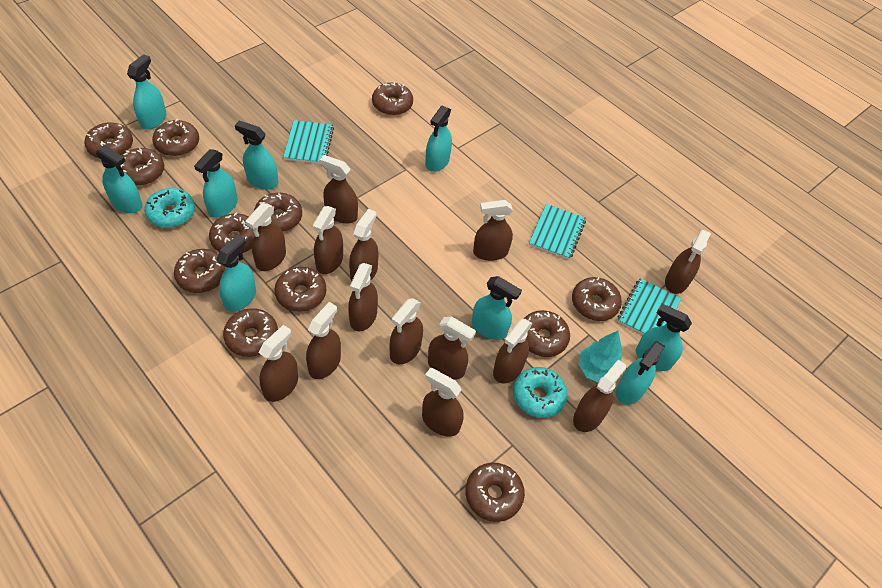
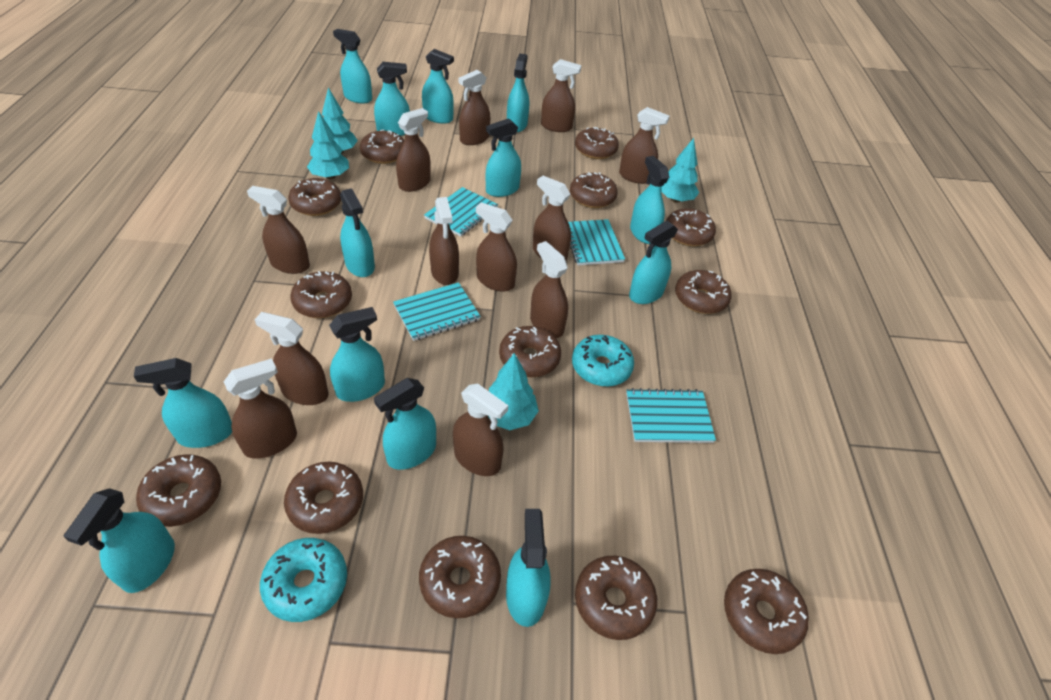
brown donut: [84,123,133,158] [121,148,164,186] [152,119,199,156] [174,249,225,293] [209,213,255,253] [223,308,278,357] [254,193,302,232] [274,267,326,312] [372,82,413,115] [465,463,525,522] [524,310,570,357] [572,277,622,321] = 12 -> [136,454,221,527] [284,462,363,534] [288,178,341,216] [290,271,352,318] [360,130,404,164] [419,536,501,618] [499,326,561,377] [570,172,618,208] [575,127,619,159] [575,556,657,640] [666,208,716,246] [675,270,732,314] [724,569,809,654] = 13
brown spray bottle: [246,203,286,271] [259,325,298,402] [306,302,341,379] [312,206,343,274] [319,155,358,224] [348,263,378,331] [349,209,379,281] [389,298,423,365] [422,368,464,437] [428,316,476,380] [473,200,513,261] [493,319,532,384] [573,359,626,432] [665,230,711,294] = 14 -> [224,358,297,459] [247,186,310,274] [254,312,328,405] [396,108,431,192] [429,197,459,285] [453,384,508,476] [459,70,490,145] [476,202,517,292] [530,241,568,338] [533,176,571,260] [541,59,581,132] [619,107,670,184] = 12
turquoise notebook: [283,120,334,164] [529,204,586,260] [617,278,681,335] = 3 -> [393,282,481,341] [424,187,498,237] [568,219,625,265] [626,388,716,443] = 4
turquoise spray bottle: [96,145,143,213] [127,54,167,129] [194,149,238,218] [216,235,256,312] [235,121,278,190] [425,106,452,172] [472,276,522,340] [616,341,665,405] [636,304,692,371] = 9 -> [63,488,175,593] [134,358,232,448] [329,307,385,402] [333,29,372,103] [340,188,375,277] [374,62,410,136] [374,378,436,470] [422,49,454,124] [486,118,521,197] [506,509,551,627] [507,54,529,132] [629,221,678,304] [630,156,669,244] = 13
turquoise tree: [578,331,622,382] = 1 -> [307,111,349,179] [322,87,358,154] [488,353,539,430] [661,138,699,203] = 4

